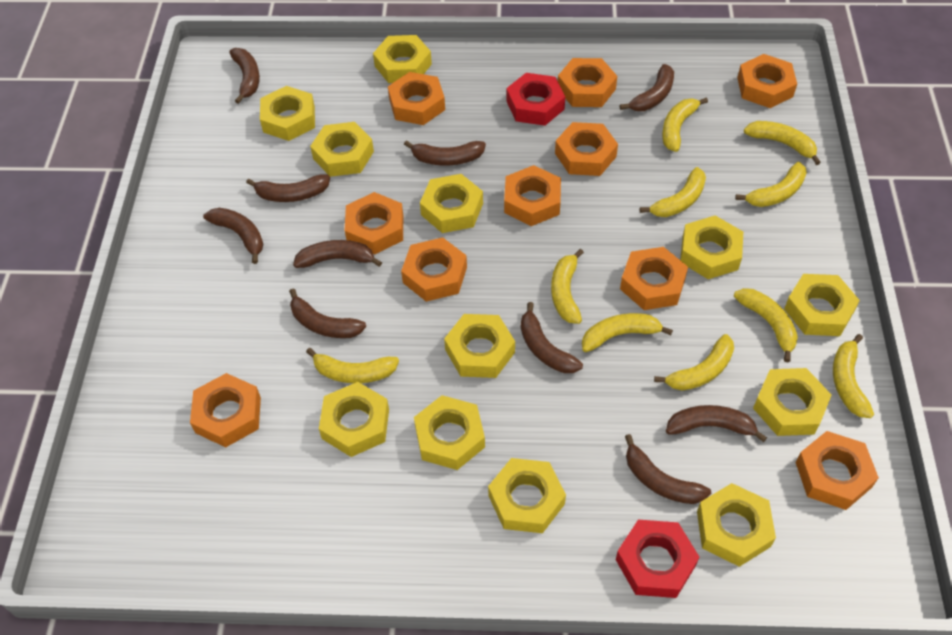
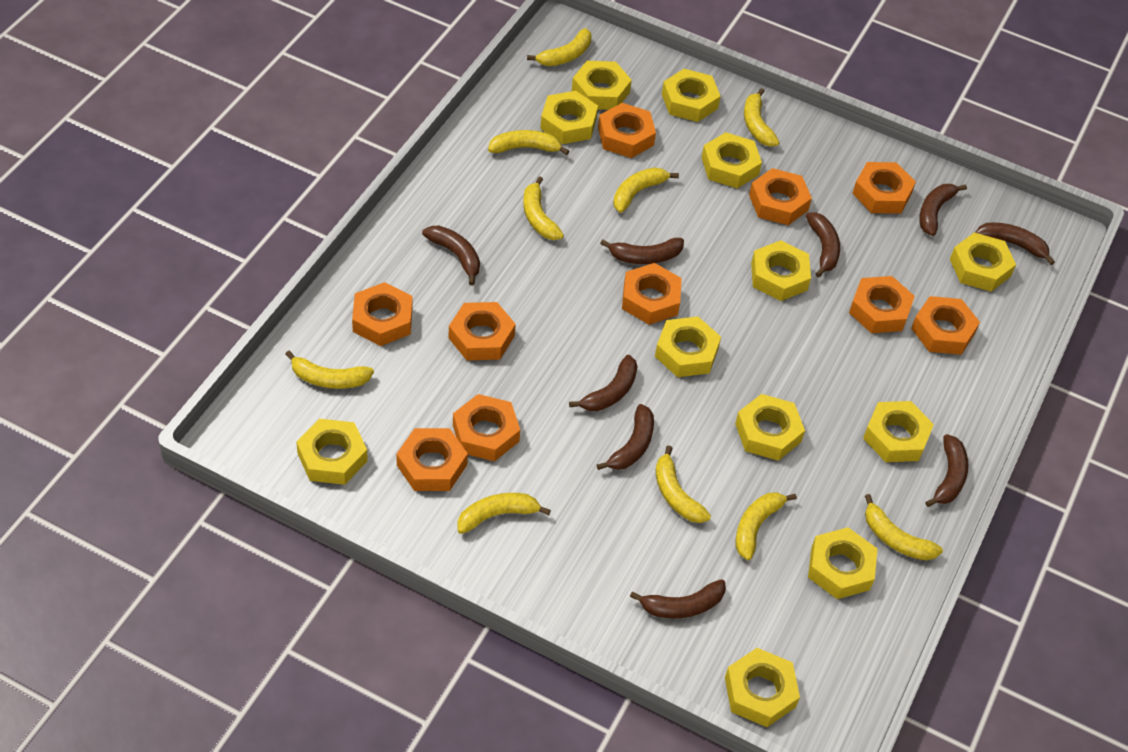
brown banana: [203,208,263,264] [229,48,260,104] [246,175,330,202] [289,289,366,338] [293,240,382,268] [404,140,486,165] [521,302,583,373] [620,64,674,111] [625,434,711,504] [666,405,767,442] = 10 -> [422,226,480,285] [569,355,638,411] [597,404,654,470] [600,238,684,264] [630,579,726,618] [806,212,840,278] [919,184,967,236] [925,434,968,507] [975,223,1055,265] = 9
red nut: [506,73,565,126] [616,520,699,598] = 2 -> none = 0

